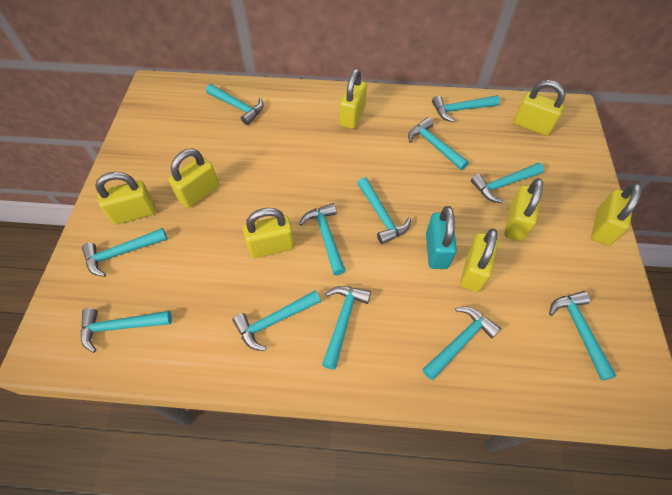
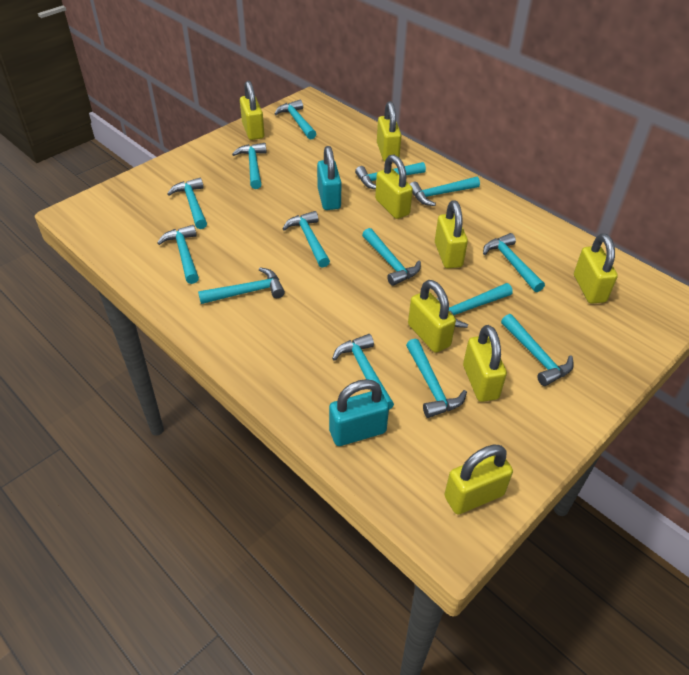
turquoise hammer: [81,308,172,353] [82,228,167,277] [206,84,264,125] [232,290,321,351] [299,203,346,275] [322,286,371,370] [357,177,411,244] [408,117,469,170] [422,307,501,380] [432,95,500,122] [471,163,544,203] [549,291,616,381] = 12 -> [157,225,199,284] [167,178,207,229] [198,267,285,304] [232,143,267,189] [275,100,316,140] [283,211,330,268] [332,334,394,410] [355,162,426,189] [362,228,421,286] [406,339,467,418] [410,177,480,206] [437,283,513,328] [483,233,545,292] [501,314,574,386] = 14
turquoise padlock: [426,206,457,269] = 1 -> [317,146,341,210] [329,379,389,446] = 2

